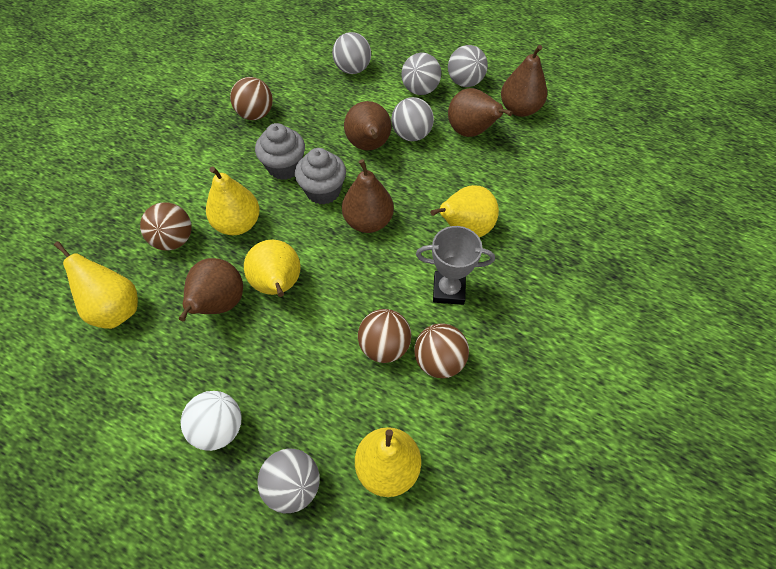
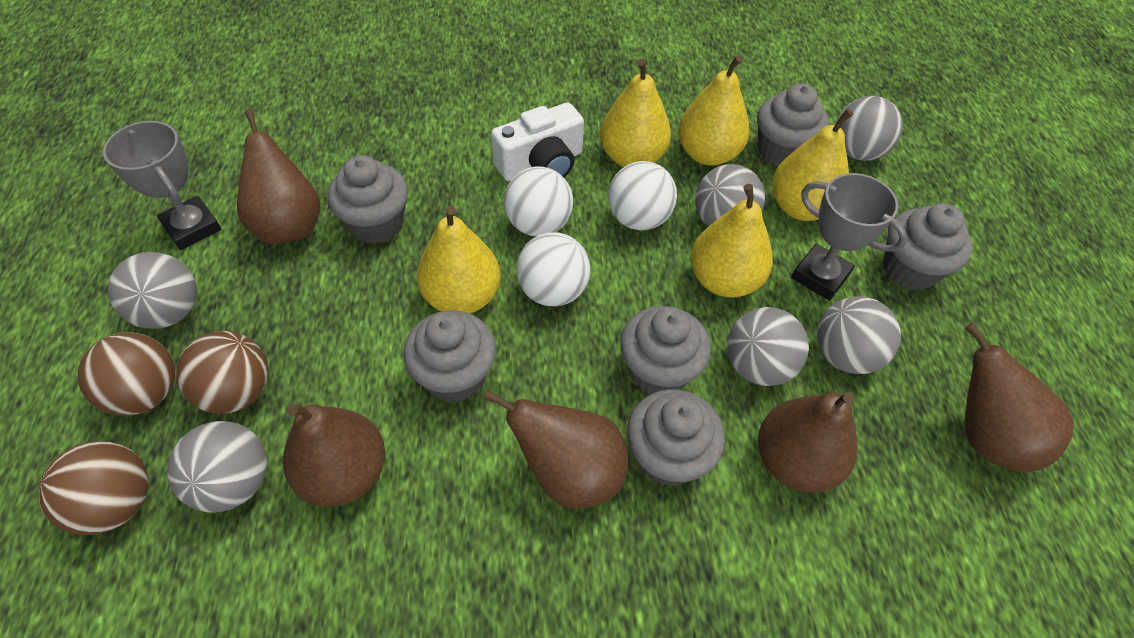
brown ball: [140,202,192,250] [230,77,273,120] [358,309,411,363] [414,323,469,378] = 4 -> [38,441,149,535] [78,332,175,416] [176,331,268,414] = 3
grey ball: [257,448,320,513] [332,32,371,74] [391,97,434,141] [401,53,441,95] [448,45,488,87] = 5 -> [108,252,197,329] [167,421,267,512] [695,164,765,227] [727,307,809,386] [817,296,901,374] [836,96,903,161] = 6
grey cupcake: [255,123,305,180] [295,148,346,205] = 2 -> [328,155,408,244] [403,311,496,402] [620,306,711,395] [627,389,725,487] [757,83,829,166] [883,203,972,291] = 6
grey trophy: [416,226,495,305] = 1 -> [103,121,221,250] [791,173,907,301] = 2
white ball: [181,391,241,451] = 1 -> [504,167,573,236] [516,232,591,306] [608,161,677,230] = 3
white camera: none = 0 -> [491,102,584,181] = 1

